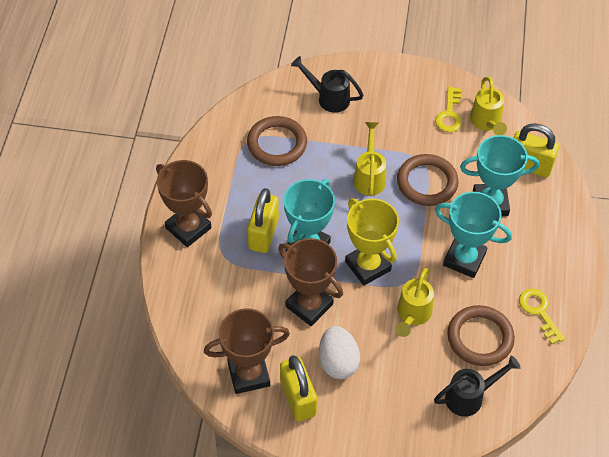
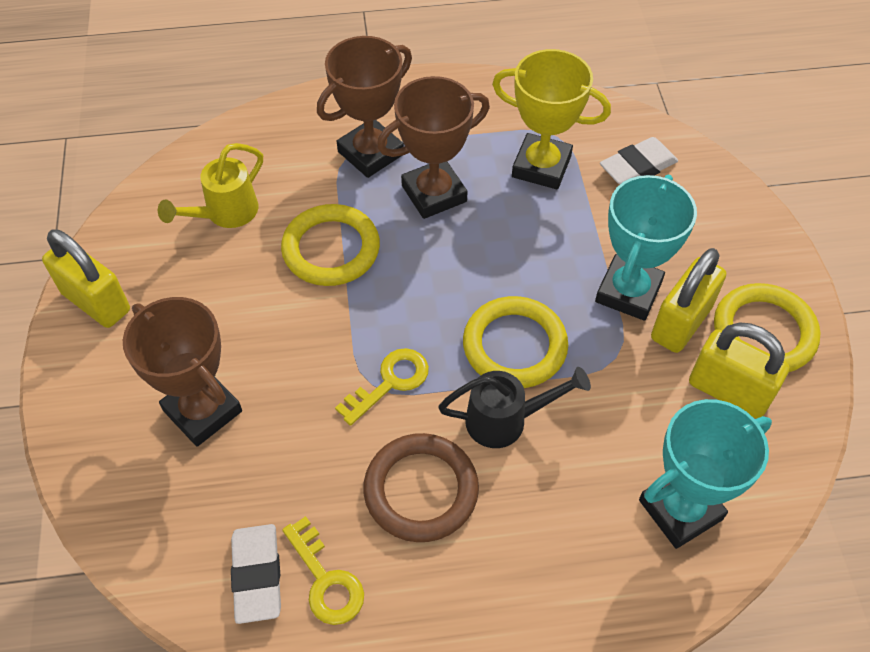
black watering can: [291,56,364,113] [434,355,521,417] = 2 -> [438,367,591,448] = 1
brown ring: [247,116,307,166] [397,154,459,206] [447,305,515,366] = 3 -> [363,433,479,542] = 1
turquoise trophy: [284,179,335,251] [435,192,512,278] [460,135,539,216] = 3 -> [595,174,697,321] [639,399,772,549] = 2
white egg: [319,326,360,379] = 1 -> none = 0
white eraser: none = 0 -> [231,524,281,624] [600,137,678,185] = 2
yellow ring: none = 0 -> [281,204,380,286] [463,296,568,388] [714,283,821,372] = 3
yellow watering can: [353,122,386,197] [395,268,434,337] [470,77,507,135] = 3 -> [158,143,263,228] = 1

